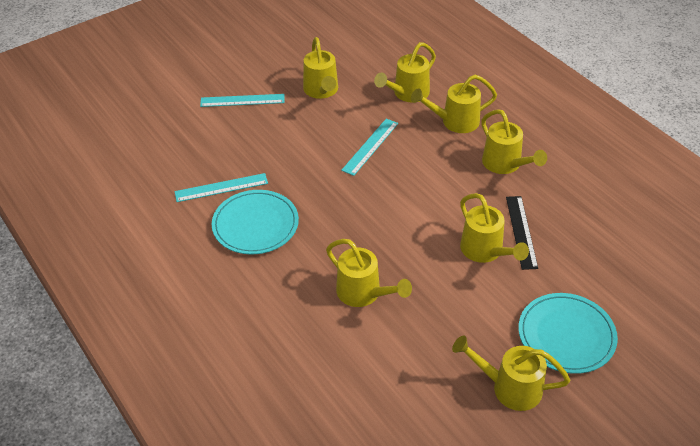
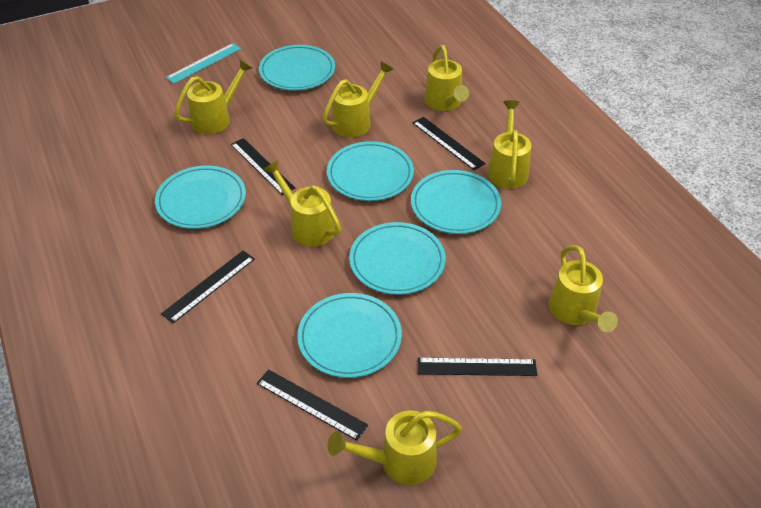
black ruler: [506,196,538,270] = 1 -> [161,251,255,323] [231,138,295,195] [257,369,368,441] [413,117,486,170] [418,358,537,376] = 5
turquoise plate: [212,190,299,254] [518,293,618,374] = 2 -> [155,165,246,229] [259,45,335,91] [297,293,402,378] [327,141,414,201] [349,222,446,295] [411,170,501,234] = 6
turquoise ruler: [174,173,268,202] [200,94,284,107] [341,119,398,176] = 3 -> [166,43,241,84] = 1

